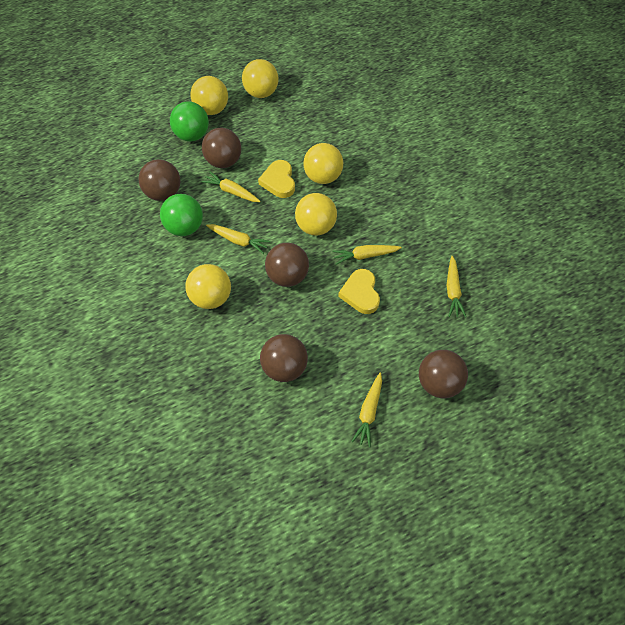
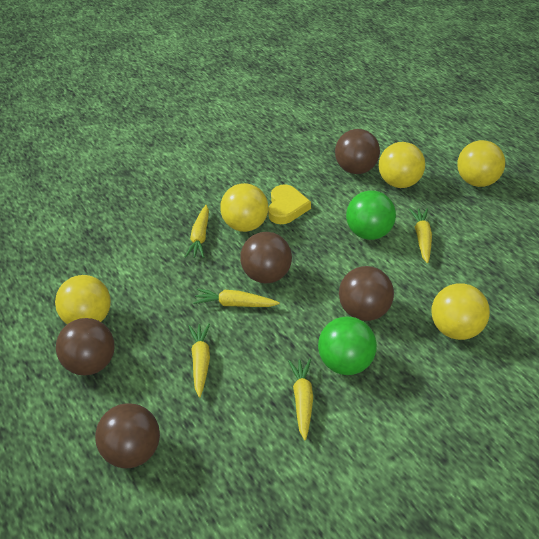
yellow heart: [258,160,295,198] [338,269,380,314] = 2 -> [268,185,311,224] = 1

